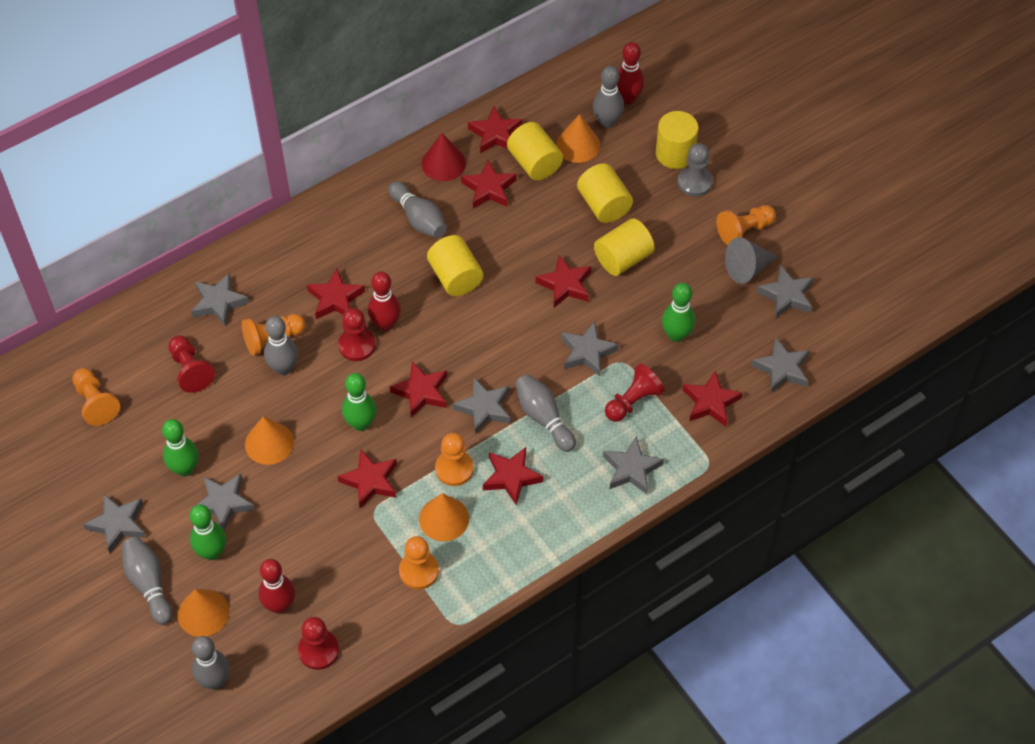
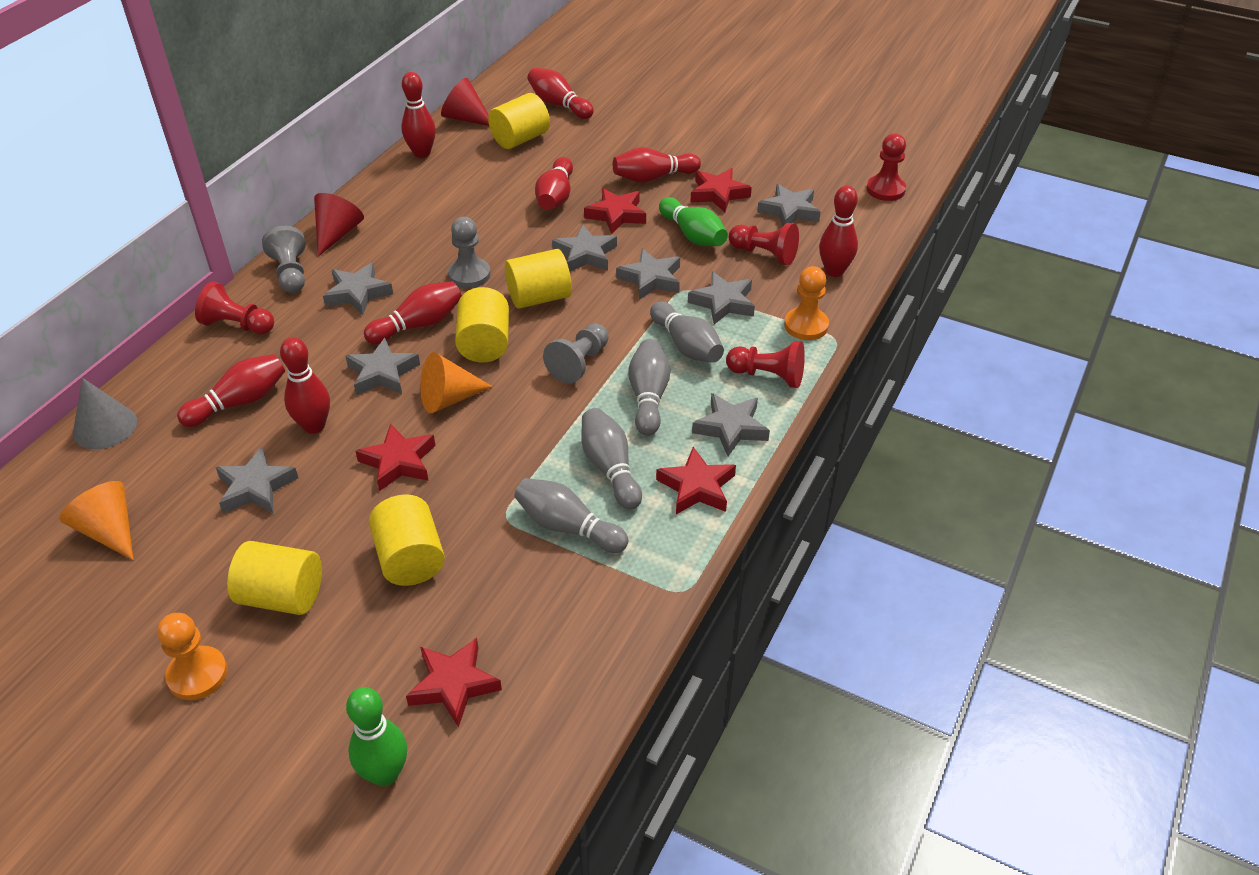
green bowling pin: [162,419,199,477] [190,505,226,560] [342,373,376,431] [662,283,695,342] = 4 -> [346,687,407,786] [659,197,728,246] = 2
grey bowling pin: [122,537,173,625] [192,636,230,689] [264,316,298,375] [388,181,447,238] [515,374,576,452] [593,66,624,128] = 6 -> [514,478,629,553] [581,408,642,509] [628,339,670,436] [650,302,724,363] = 4
grey pawn: [677,143,713,197] = 1 -> [262,226,306,293] [448,217,491,288] [543,323,609,384] = 3
orange cone: [178,589,229,637] [245,416,294,465] [419,493,469,541] [556,114,600,163] = 4 -> [60,481,134,560] [420,352,493,413] = 2
orange pawn: [72,368,120,426] [242,314,305,356] [399,536,439,590] [435,433,474,486] [717,205,776,245] = 5 -> [157,613,228,700] [784,266,829,340] = 2
red bowling pin: [258,559,295,614] [368,272,401,331] [617,42,645,105] = 3 -> [177,354,285,427] [280,337,330,434] [364,281,462,344] [401,72,436,158] [527,68,594,119] [535,157,573,210] [613,147,701,183] [819,186,858,277] = 8
red cone: [421,133,466,181] = 1 -> [314,193,364,256] [441,78,489,126] = 2
red star: [307,268,365,319] [337,449,397,508] [390,361,447,418] [461,160,517,208] [468,106,522,154] [483,447,544,506] [535,255,591,308] [682,370,743,427] = 8 -> [355,424,435,491] [406,638,502,727] [584,188,646,234] [656,447,736,514] [690,168,752,212] = 5

